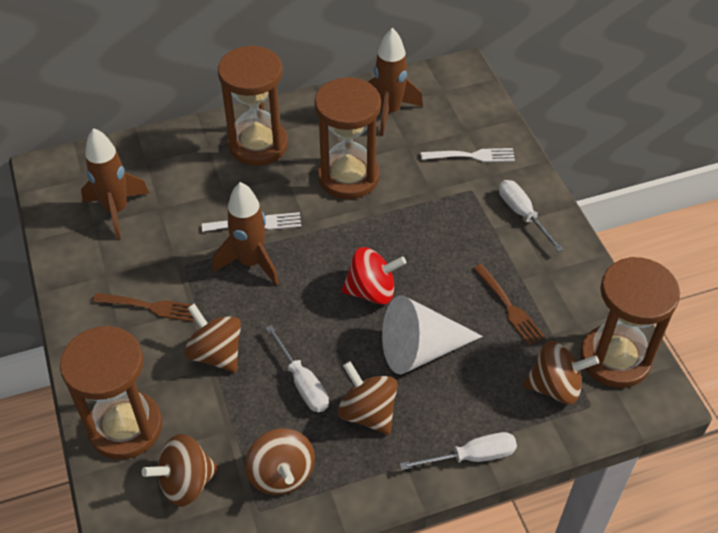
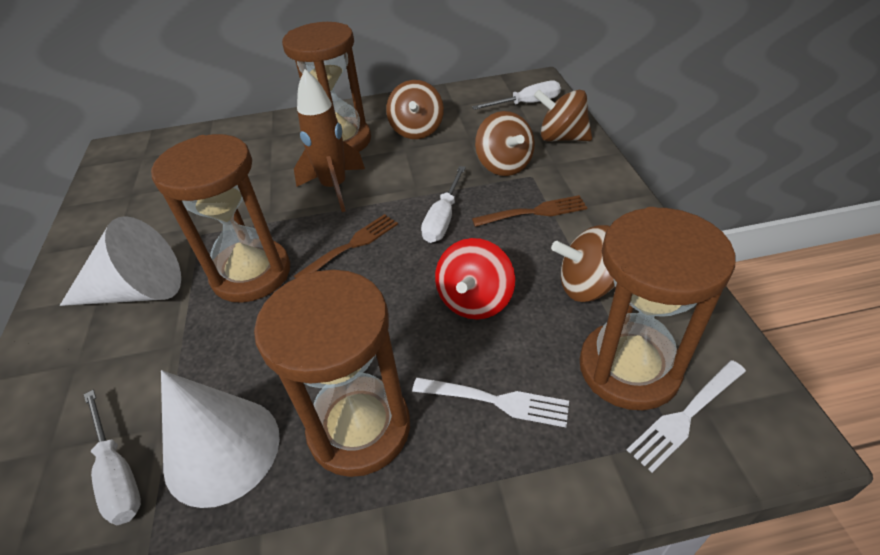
brown rocket: [81,128,149,239] [212,182,279,286] [368,28,423,136] = 3 -> [294,69,365,212] = 1
brown spinning top: [142,434,219,507] [184,304,241,373] [245,428,315,495] [337,361,398,435] [523,340,599,404] = 5 -> [386,80,444,139] [475,111,535,176] [534,89,592,142] [551,225,616,302] = 4
white cone: [382,295,483,374] = 1 -> [60,216,181,306] [161,370,280,508] = 2

